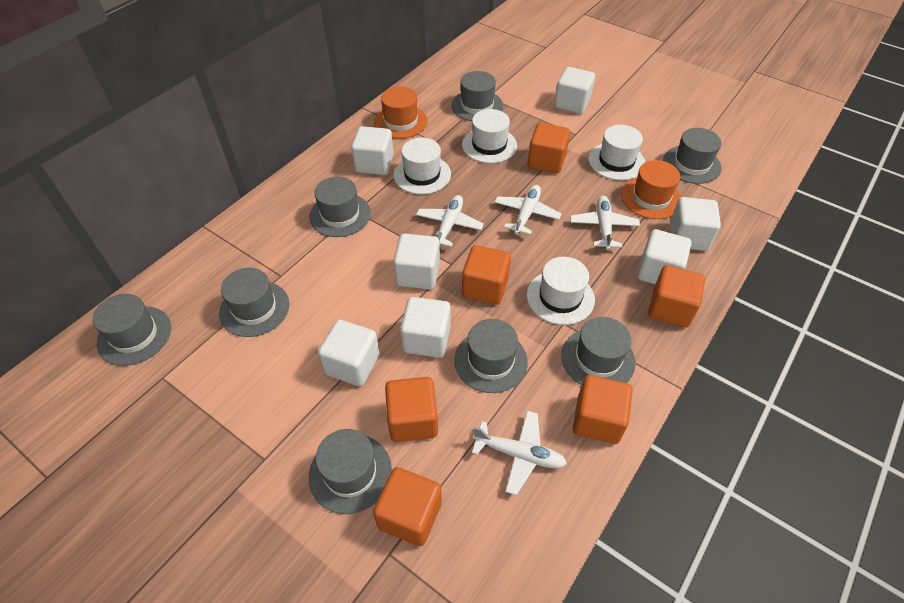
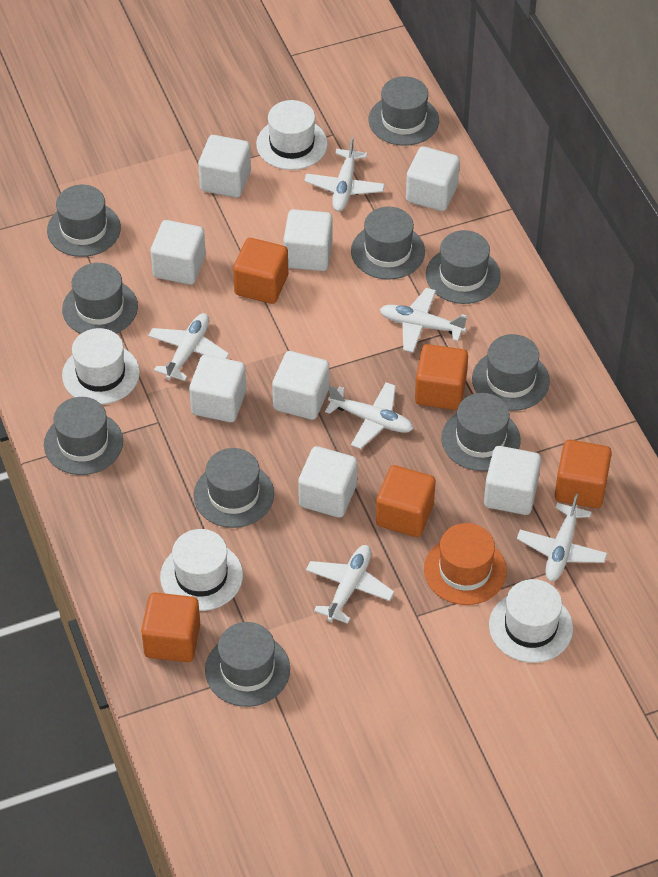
grey hat: [93,294,171,366] [219,268,289,337] [309,176,371,237] [309,429,392,514] [451,71,503,121] [454,319,528,393] [562,317,636,385] [663,128,721,184] = 8 -> [44,397,123,475] [47,185,121,257] [62,263,138,334] [194,448,274,528] [205,622,290,707] [351,207,425,280] [369,76,439,146] [426,230,501,304] [441,393,521,471] [472,334,550,411] = 10
orange cube: [373,467,442,546] [385,377,438,442] [462,245,511,305] [528,123,570,173] [573,375,633,444] [648,265,705,327] = 6 -> [141,592,200,662] [233,238,288,304] [376,465,435,537] [415,344,468,410] [555,440,612,508] = 5
orange hat: [374,86,428,139] [621,160,681,219] = 2 -> [424,523,507,605] = 1
white cube: [318,320,380,386] [351,126,394,175] [393,233,440,290] [400,297,451,358] [554,67,595,114] [637,229,692,284] [670,197,721,251] = 7 -> [151,220,206,285] [189,355,246,422] [198,135,251,198] [272,351,329,420] [283,209,333,271] [298,446,357,518] [406,146,460,211] [484,446,541,515] = 8
white plane: [416,195,484,247] [472,411,567,495] [494,185,562,235] [570,196,640,250] = 4 -> [148,313,229,381] [304,137,385,211] [306,545,394,624] [325,382,414,449] [379,288,467,353] [517,494,607,581] = 6

